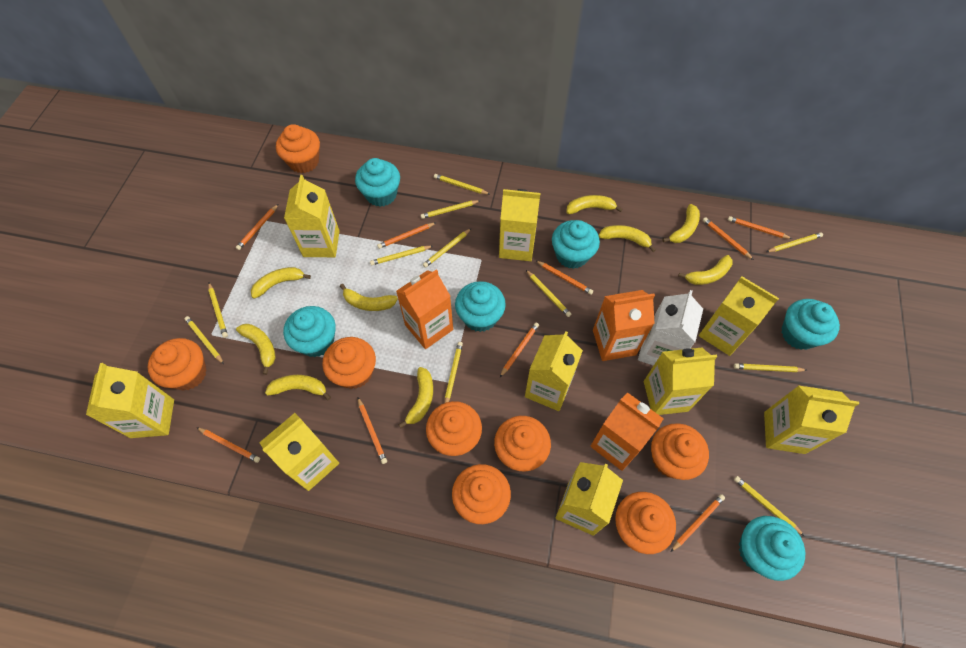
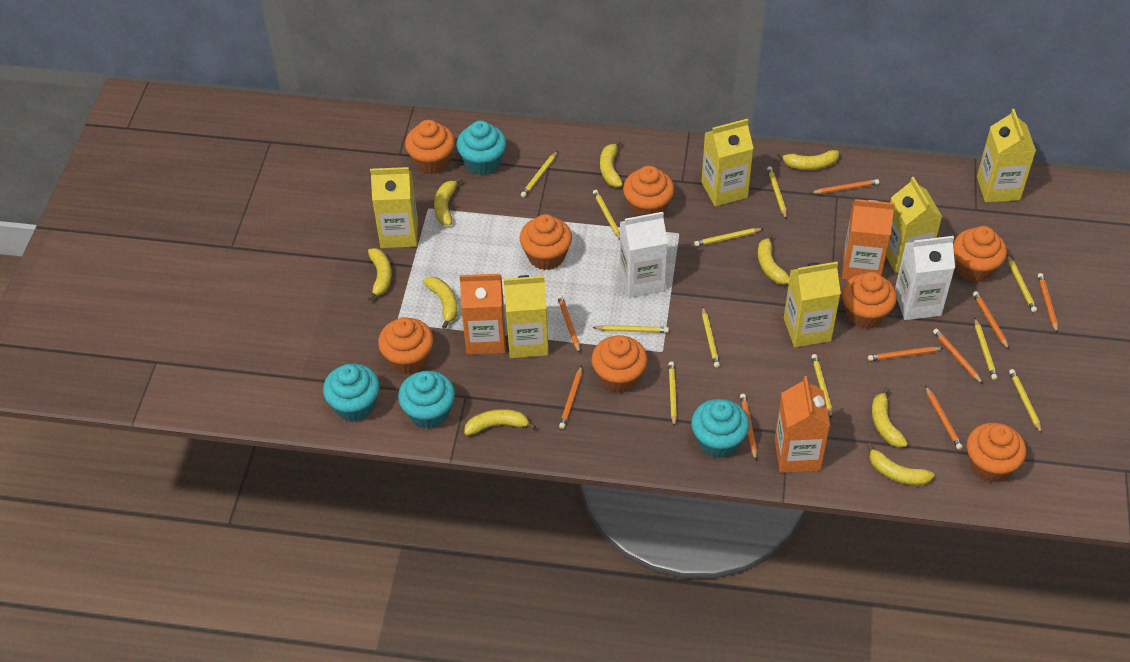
turquoise cupcake: [283,306,336,357] [355,158,400,207] [455,281,506,332] [552,220,600,269] [739,516,805,581] [781,299,840,350] = 6 -> [323,364,380,421] [398,371,455,429] [457,121,506,175] [691,399,749,458] = 4
white carton: [638,290,703,366] = 1 -> [619,212,668,298] [895,236,955,320] = 2
yellow carton: [86,363,174,438] [259,413,339,491] [284,175,340,257] [499,189,540,261] [525,331,583,411] [556,462,623,536] [644,348,717,415] [699,276,779,356] [764,385,859,454] = 9 -> [370,167,418,248] [504,275,549,358] [701,119,754,206] [784,262,841,347] [886,177,942,273] [977,109,1036,202] = 6

